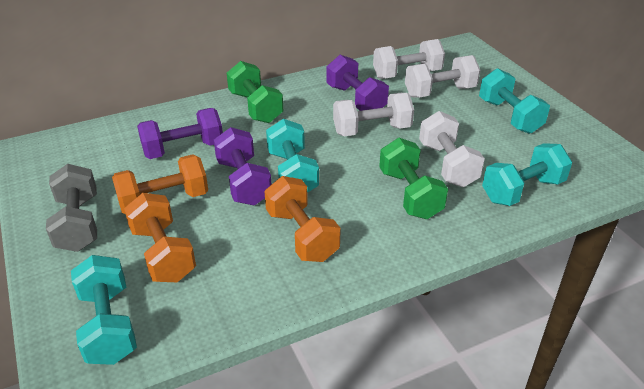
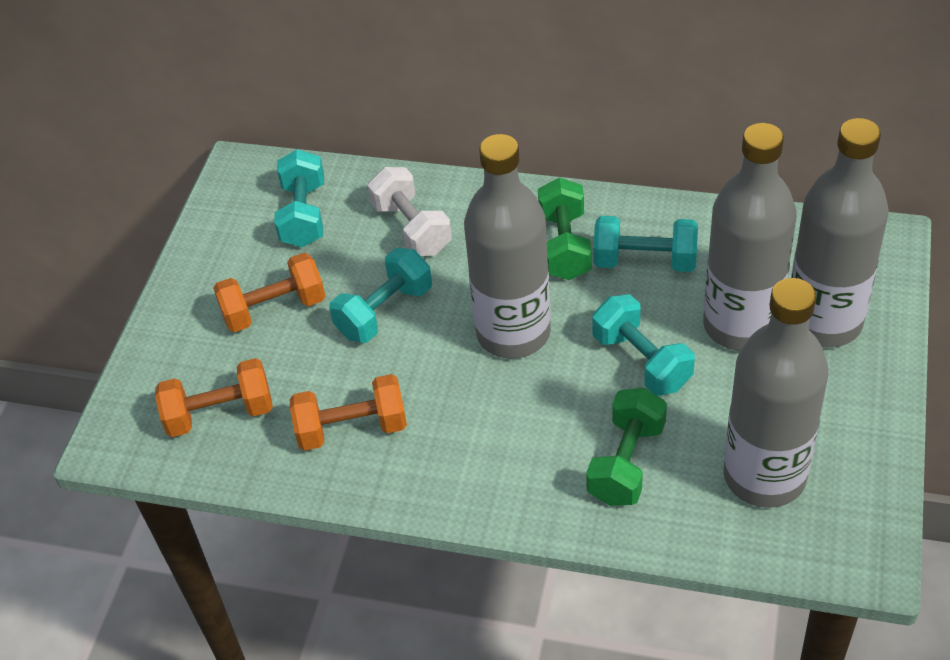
grey bottle: none = 0 -> [464,134,551,359] [703,123,797,351] [723,278,828,508] [791,118,889,348] = 4
grey dumbbell: [46,164,97,252] = 1 -> none = 0
purple dumbbell: [137,108,223,159] [214,127,272,205] [326,55,389,111] = 3 -> none = 0
white dumbbell: [333,93,414,136] [373,39,445,79] [405,55,481,98] [419,111,485,187] = 4 -> [367,167,452,256] = 1

